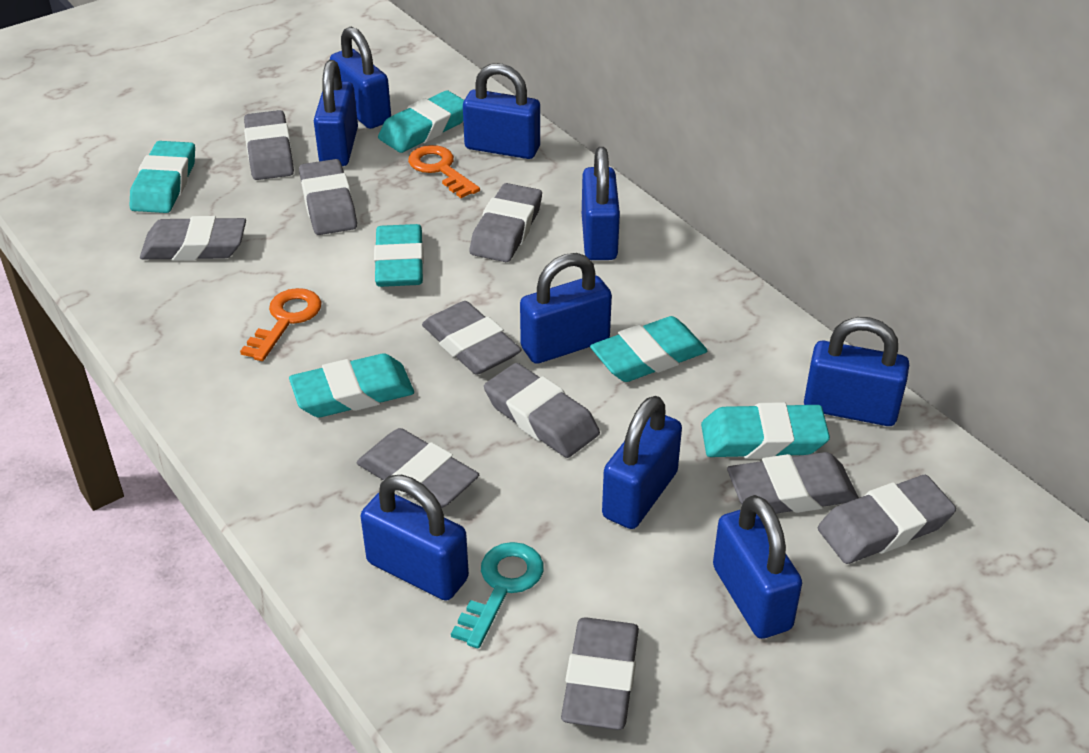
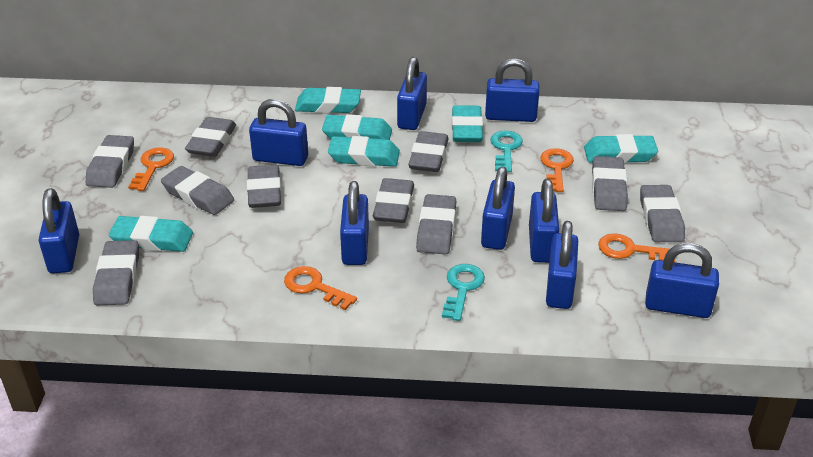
orange key: [240,288,321,361] [408,145,480,198] = 2 -> [128,147,174,191] [284,266,357,310] [540,148,574,192] [598,233,676,262] = 4
turquoise key: [451,542,544,648] = 1 -> [442,264,485,321] [490,130,523,172] = 2

